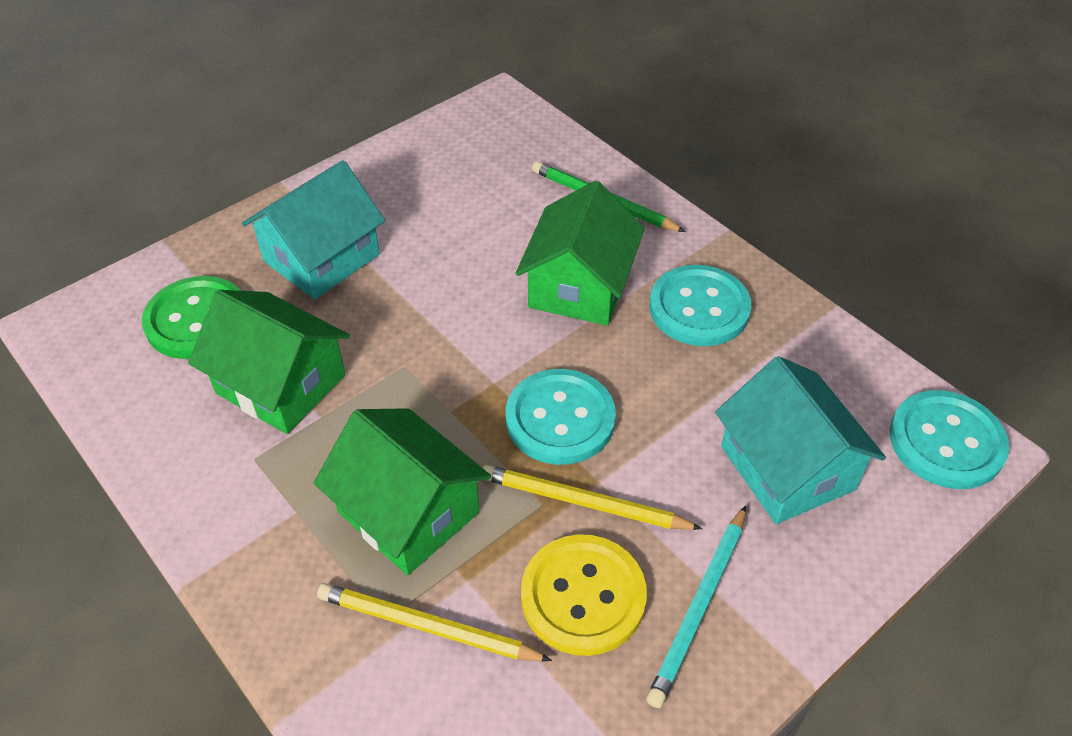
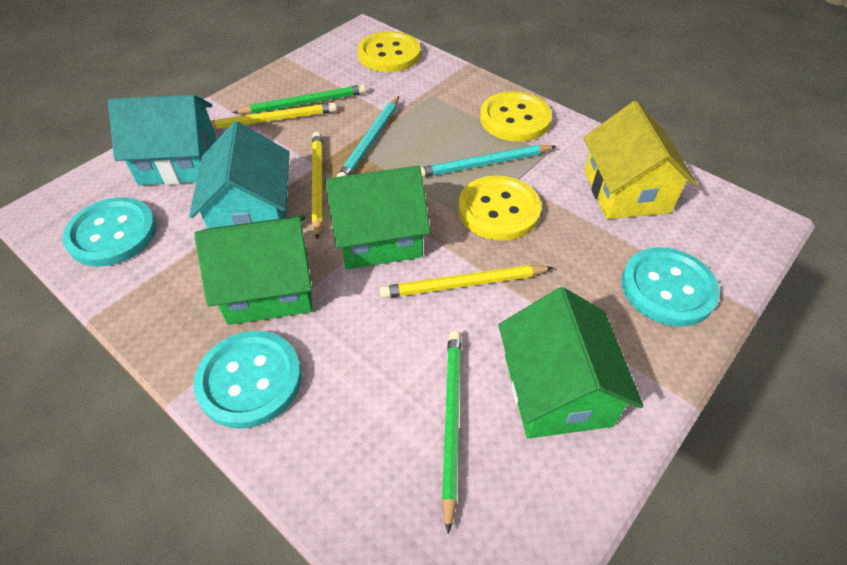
green button: [142,276,241,359] = 1 -> none = 0
green pencil: [532,161,685,232] = 1 -> [232,84,366,114] [442,331,461,534] = 2
turquoise pencil: [646,505,746,708] = 1 -> [336,96,399,177] [420,145,556,177] = 2
yellow button: [521,534,647,656] = 1 -> [358,31,421,72] [458,176,541,241] [480,91,552,142] = 3
yellow house: none = 0 -> [583,101,697,219] = 1
yellow pencil: [317,583,552,661] [483,465,703,530] = 2 -> [211,102,337,129] [312,132,323,240] [380,265,553,298] = 3

